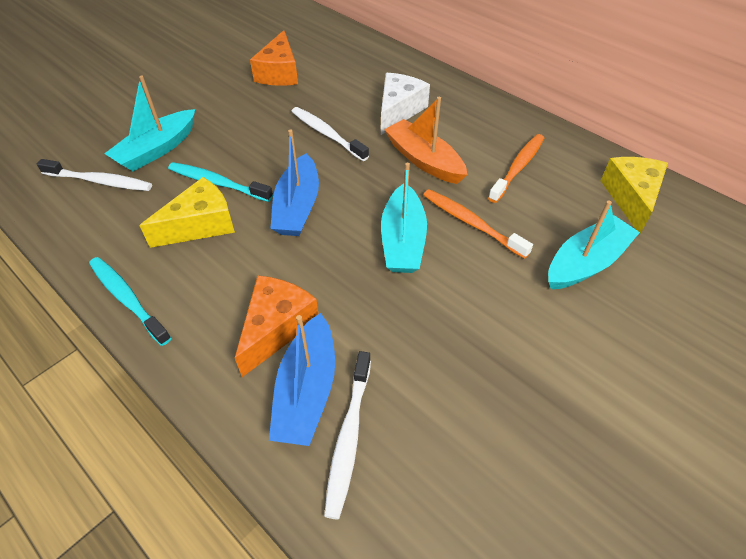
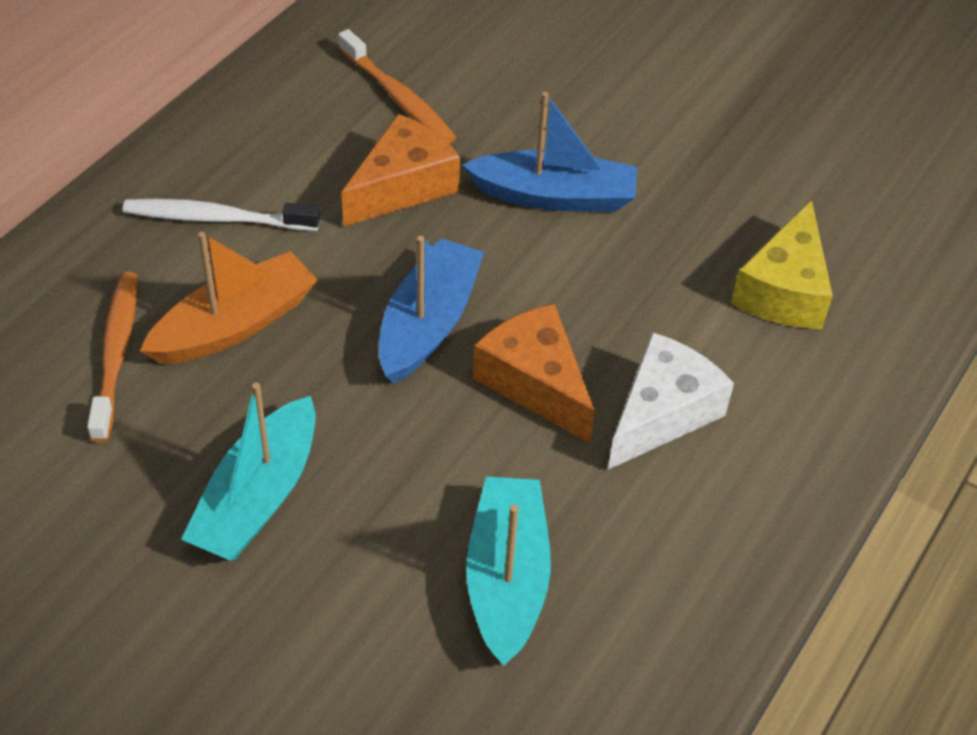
turquoise boat: [104,75,195,171] [381,162,427,273] [548,200,640,289] = 3 -> [181,383,316,560] [466,477,551,666] = 2
turquoise toothbrush: [89,257,171,346] [168,162,273,202] = 2 -> none = 0
white toothbrush: [37,159,152,191] [291,107,369,161] [324,351,371,520] = 3 -> [123,199,320,231] = 1
yellow cheese: [139,177,235,248] [601,157,668,235] = 2 -> [731,200,833,329] = 1

